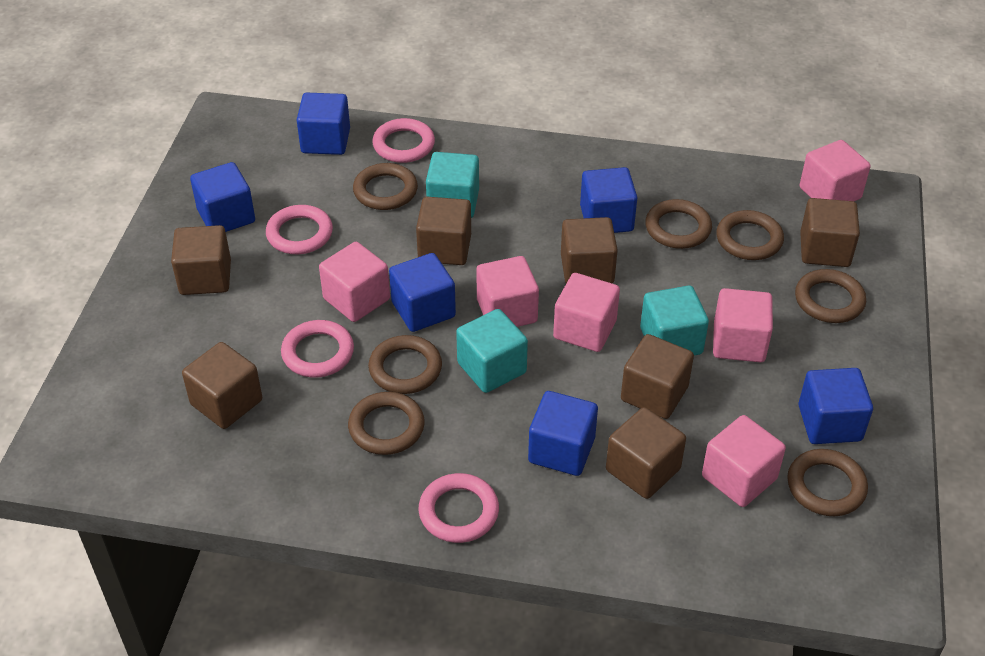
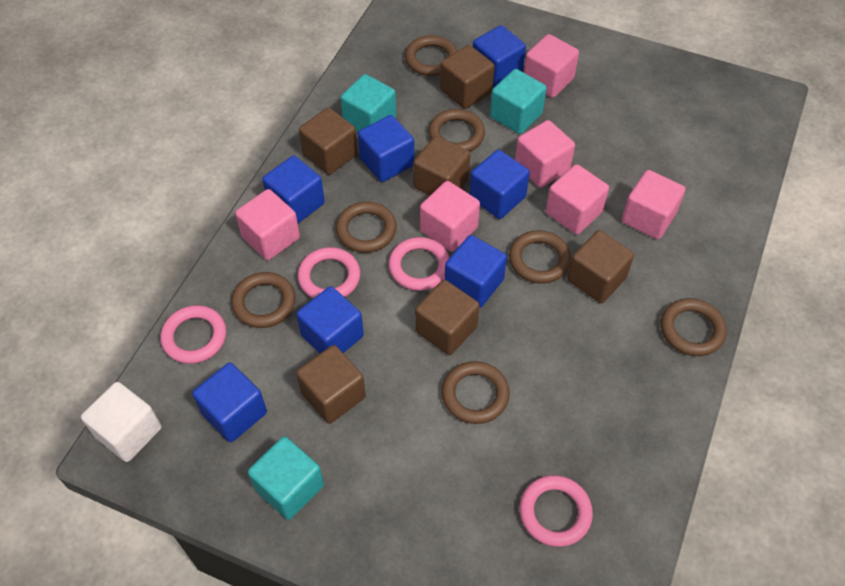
blue cube: [190,162,255,232] [297,93,350,155] [389,253,456,332] [528,391,598,476] [580,167,637,233] [798,368,873,444] = 6 -> [192,363,267,442] [262,156,325,223] [296,286,364,353] [358,115,414,182] [445,235,507,308] [470,150,530,219] [473,25,526,88] = 7
brown cube: [171,225,231,295] [182,342,262,429] [416,197,471,265] [561,217,618,283] [606,407,686,499] [621,334,694,419] [800,198,860,267] = 7 -> [296,345,366,424] [299,107,358,175] [413,136,470,196] [415,280,480,355] [440,45,495,109] [567,230,634,303] = 6
white cube: none = 0 -> [81,382,162,462] = 1

